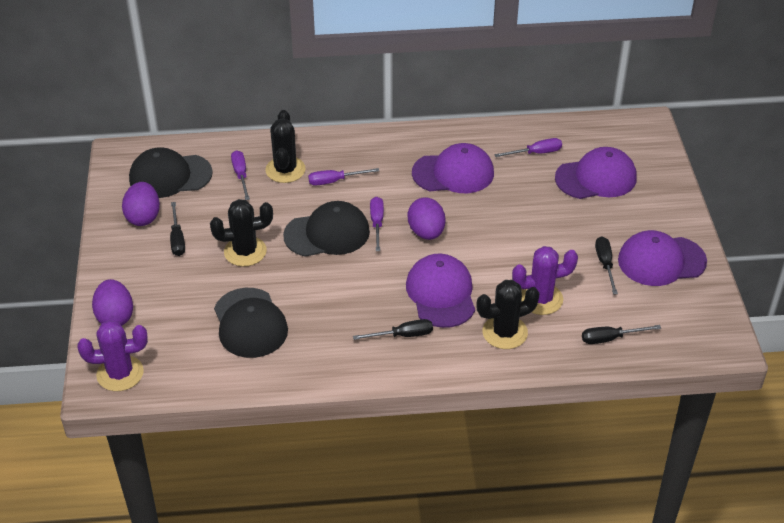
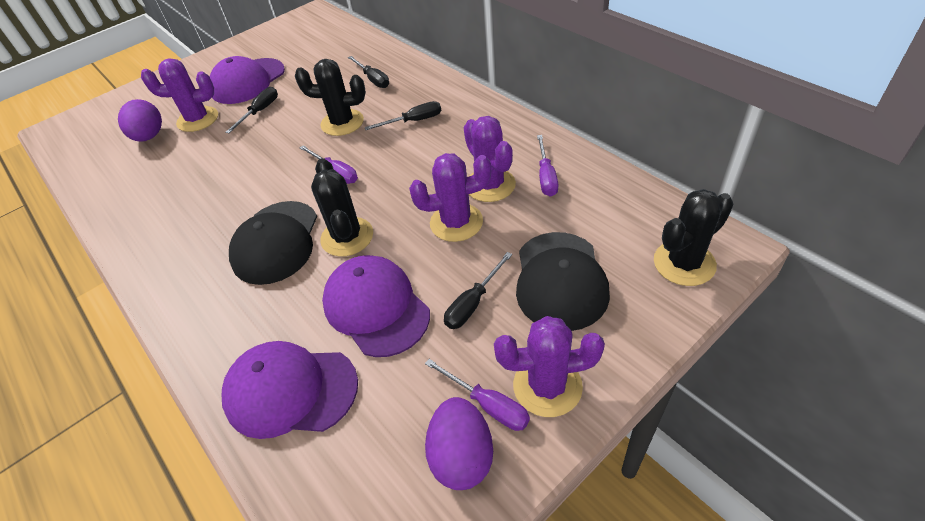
black cap: [129,147,213,198] [214,288,288,358] [283,201,370,257] = 3 -> [229,201,317,285] [516,232,610,331] = 2
purple cactus: [77,320,148,391] [512,246,578,315] = 2 -> [141,58,218,132] [409,153,491,242] [464,116,516,202] [494,316,605,417] = 4
purple cap: [406,254,475,328] [412,143,494,193] [555,147,637,199] [618,230,707,286] = 4 -> [209,56,285,104] [222,341,358,439] [322,255,430,357] = 3
purple egg: [92,279,133,326] [122,182,160,226] [408,197,445,240] = 3 -> [118,99,162,142] [425,397,493,490] = 2
purple screwdriver: [231,150,250,200] [308,168,379,185] [370,197,384,251] [494,138,562,157] = 4 -> [300,145,358,184] [425,359,530,431] [537,135,558,197] = 3

